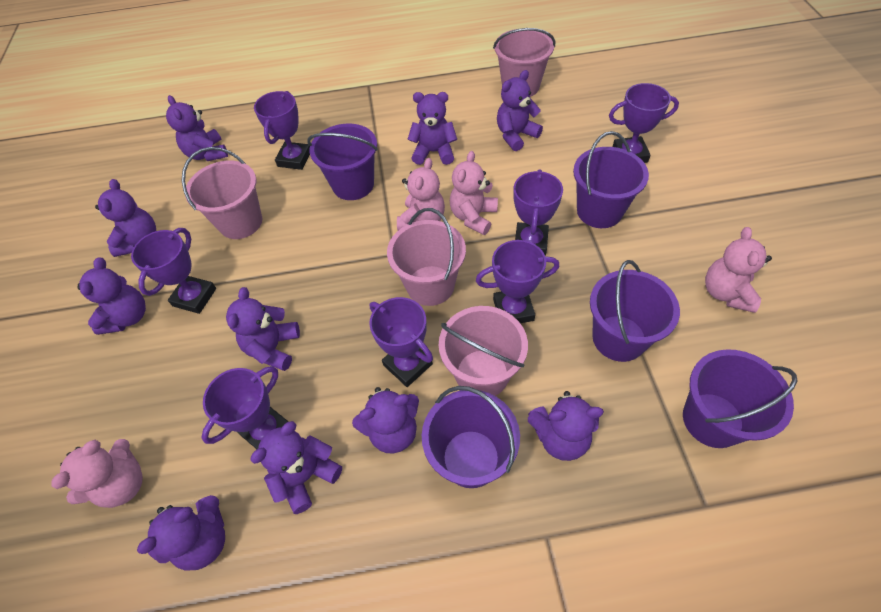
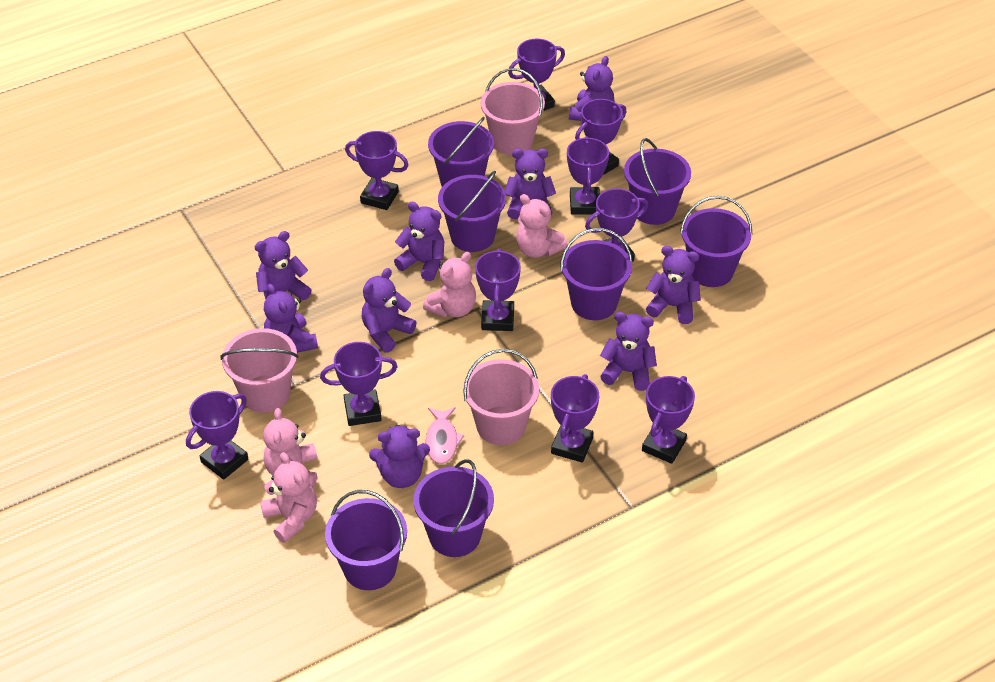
pink bucket: [182,147,262,239] [387,208,466,306] [439,306,528,396] [493,28,555,97] = 4 -> [220,328,299,413] [463,349,539,445] [481,68,545,155] = 3
pink fish: none = 0 -> [426,407,464,464] = 1
purple bucket: [307,124,378,200] [422,386,520,488] [573,131,649,228] [590,260,680,362] [683,349,797,448] = 5 -> [325,490,407,590] [413,459,494,557] [428,117,494,187] [438,171,506,252] [560,228,633,320] [624,138,691,225] [680,196,752,287] = 7
purple teddy bear: [77,257,146,335] [95,179,156,257] [137,495,225,571] [166,95,228,161] [226,287,300,371] [250,421,342,514] [352,387,419,453] [408,92,457,165] [497,70,543,151] [528,391,604,461] = 10 -> [255,231,311,300] [264,284,318,353] [362,268,416,353] [369,425,430,488] [394,202,444,281] [505,149,556,219] [569,56,615,121] [600,312,657,391] [646,246,701,324] = 9
purple trophy: [131,228,216,314] [201,366,289,449] [254,91,310,170] [369,297,433,387] [476,240,559,323] [513,169,563,256] [609,83,679,163] = 7 -> [186,391,248,480] [320,342,398,426] [345,131,409,210] [475,249,521,331] [508,39,565,111] [551,374,599,463] [567,136,609,214] [575,99,626,175] [585,188,648,261] [642,376,695,464] = 10

